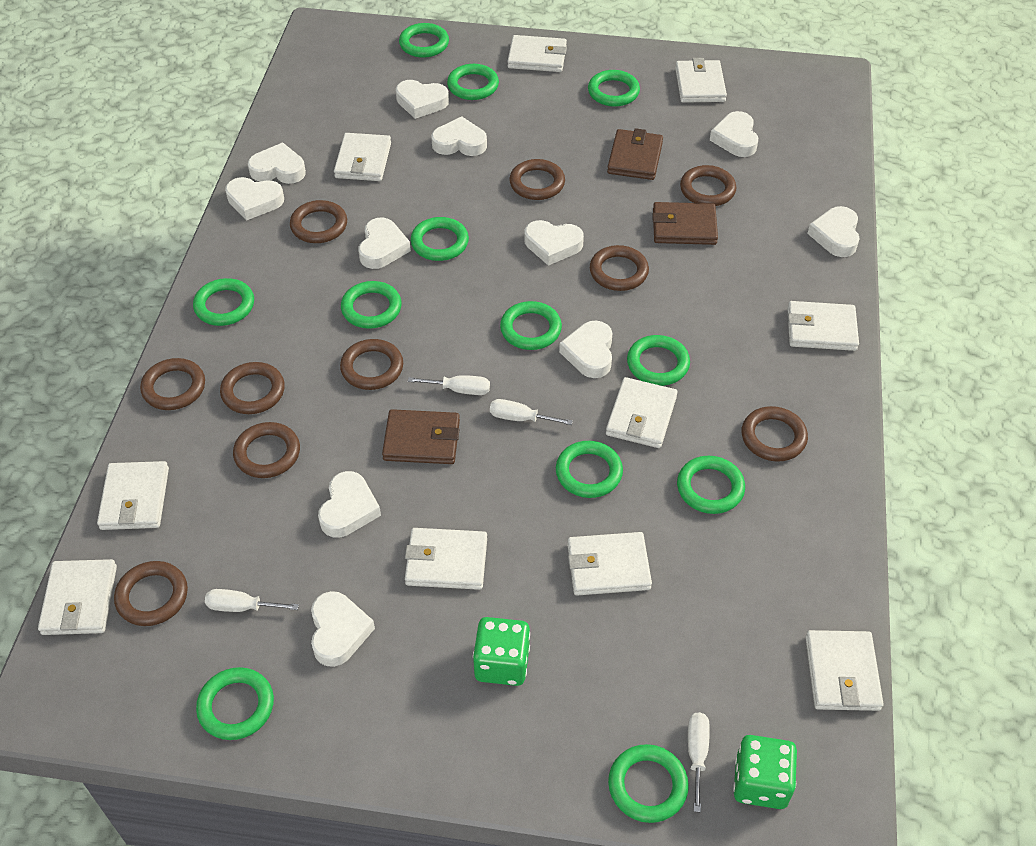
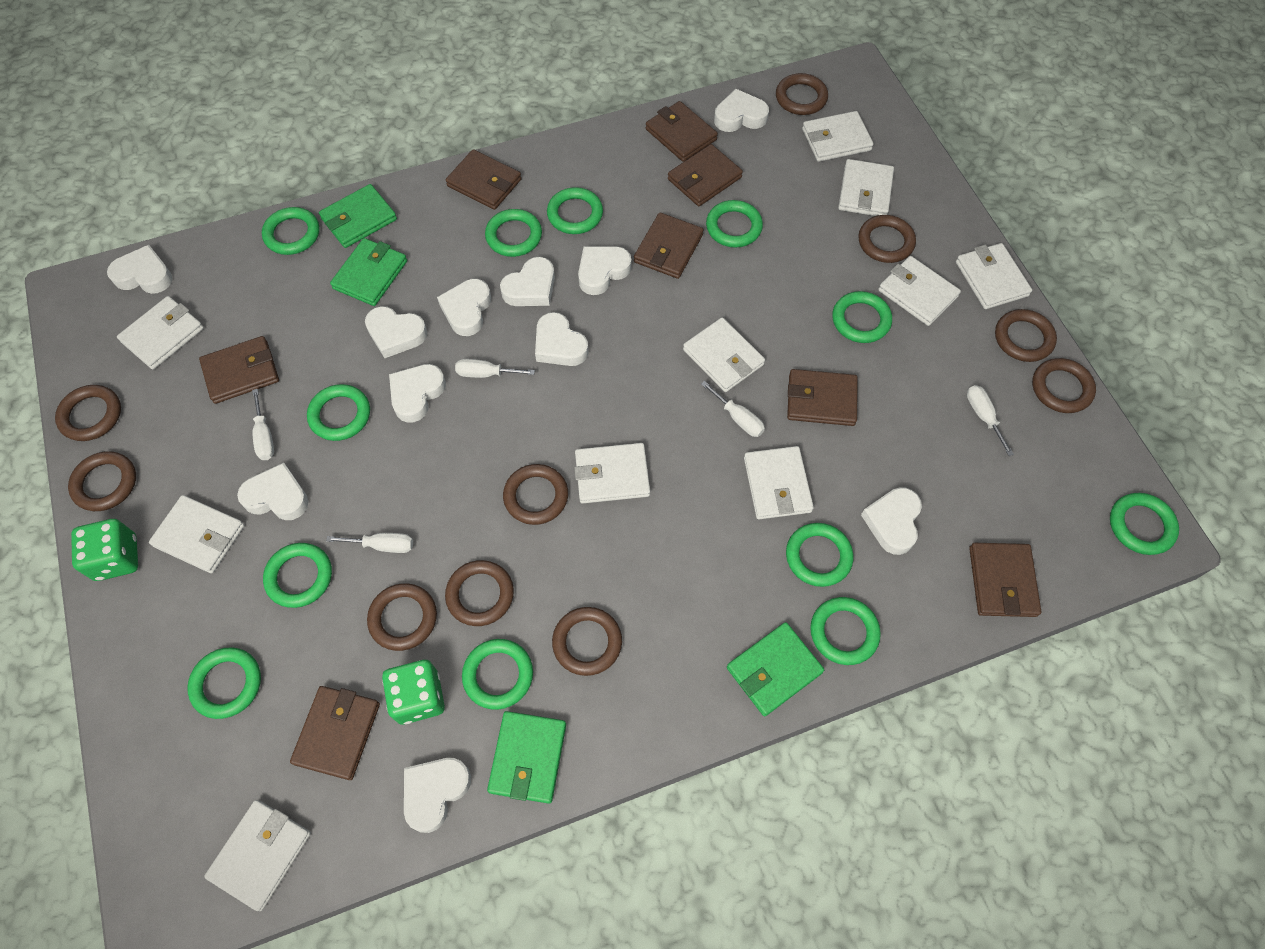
brown wallet: [382,409,460,464] [607,128,663,180] [652,202,718,245] = 3 -> [199,336,279,404] [290,686,380,780] [446,149,522,210] [634,213,704,279] [646,101,718,162] [668,144,743,206] [787,369,858,426] [969,543,1042,617] = 8
green wallet: none = 0 -> [319,184,397,248] [330,238,407,306] [487,711,566,804] [727,622,824,716] = 4
white screwdriver: [205,589,299,612] [408,375,490,395] [490,399,573,425] [688,712,710,812] = 4 -> [252,389,274,460] [326,533,413,553] [455,359,535,378] [701,381,765,437] [967,385,1014,456] = 5

